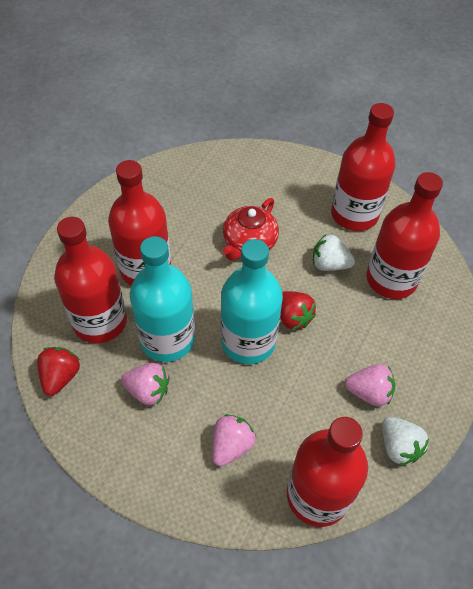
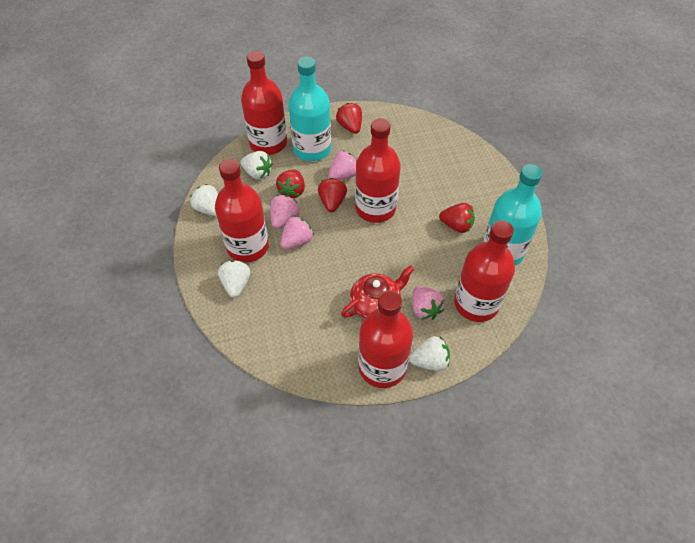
pink strawberry: [121,363,169,405] [212,414,256,467] [345,364,395,406] = 3 -> [270,195,300,229] [280,216,314,249] [328,150,357,180] [412,286,445,320] = 4
red strawberry: [37,347,80,396] [280,291,316,330] = 2 -> [276,170,305,198] [318,178,347,212] [336,103,362,134] [439,203,475,233] = 4
white strawberry: [313,235,355,271] [382,417,429,465] = 2 -> [190,184,218,216] [218,260,250,298] [240,151,272,180] [409,336,450,371] = 4

